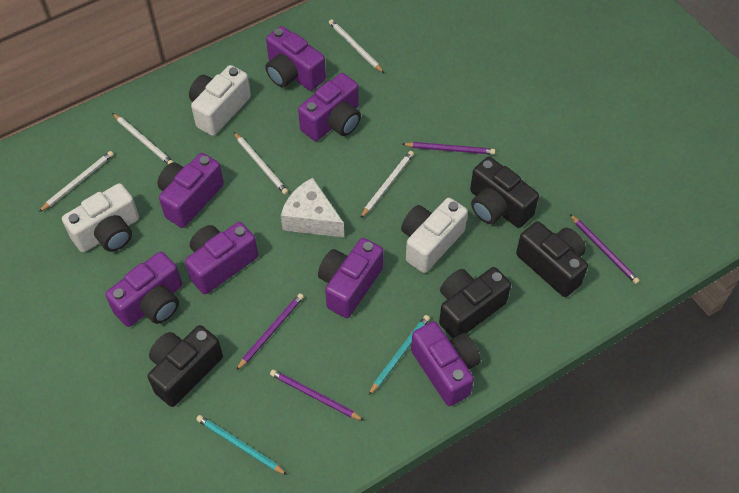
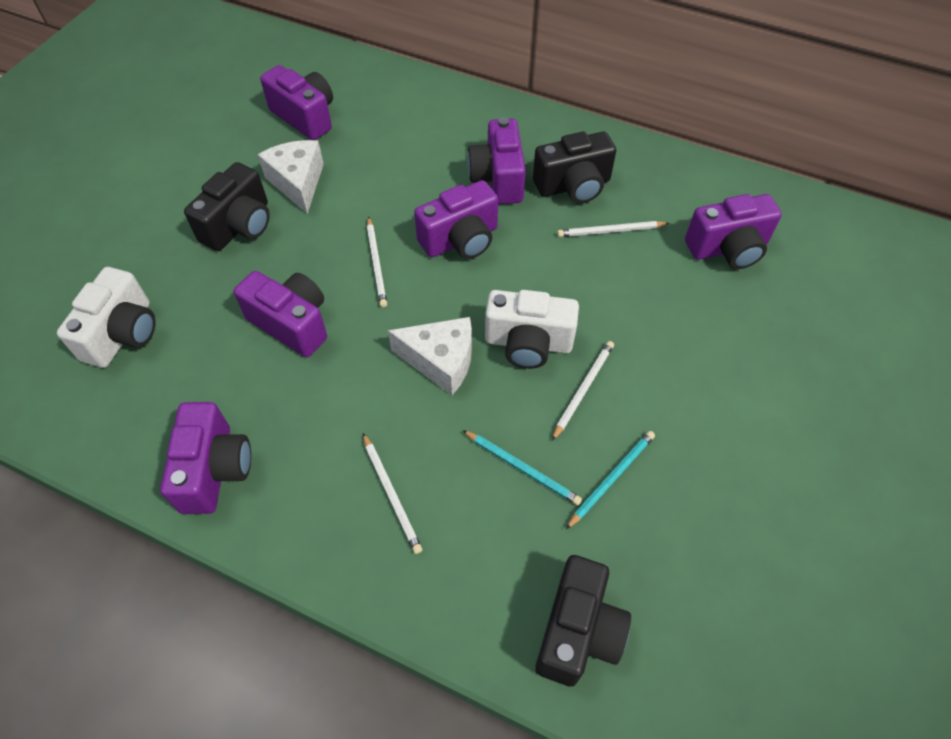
black camera: [147,325,223,407] [439,267,511,338] [470,157,539,228] [516,221,588,297] = 4 -> [184,162,270,251] [533,131,616,203] [535,555,631,687] = 3
purple camera: [105,252,182,327] [157,153,224,228] [185,222,258,294] [265,26,326,91] [298,73,361,141] [318,238,383,318] [411,321,481,406] = 7 -> [160,402,251,514] [234,271,327,357] [260,65,333,140] [414,180,498,259] [467,117,526,204] [685,194,782,269] = 6
purple pencil: [236,293,304,371] [270,369,364,421] [403,142,495,155] [570,214,640,284] = 4 -> none = 0
white camera: [62,183,139,252] [189,65,251,136] [401,198,468,273] = 3 -> [57,267,156,368] [485,290,579,369] = 2
white cheese: [281,178,344,237] = 1 -> [257,140,324,214] [388,317,472,395] = 2
white pencil: [39,151,114,212] [112,113,173,164] [234,132,288,195] [329,19,384,73] [360,151,414,218] = 5 -> [363,433,422,554] [367,216,387,307] [552,341,614,441] [557,221,670,237] = 4

